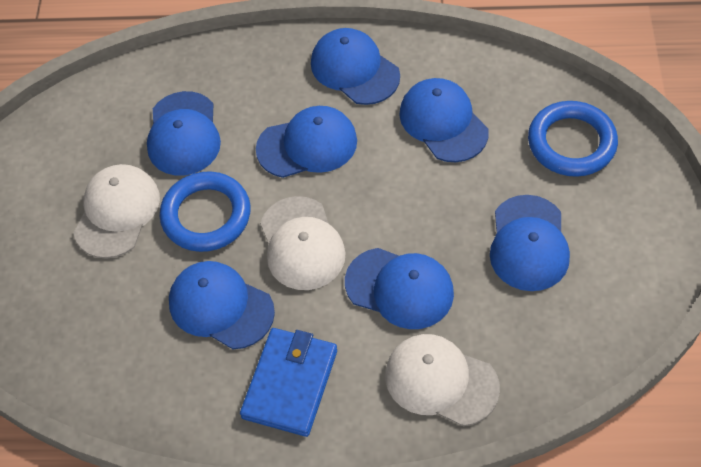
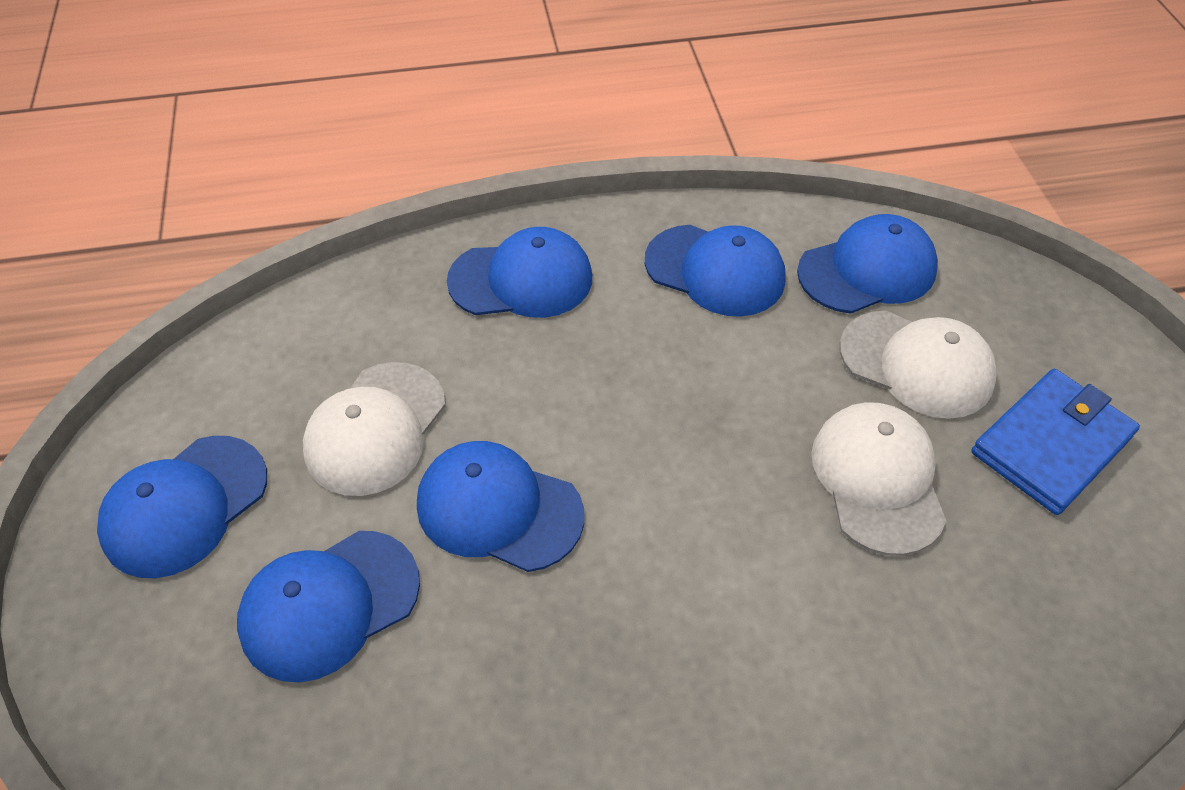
blue cap: [147,91,221,176] [169,261,275,349] [256,106,357,178] [311,28,400,105] [345,248,454,329] [399,78,488,162] [490,195,570,291] = 7 -> [97,436,267,578] [237,531,420,683] [417,441,584,572] [447,227,592,318] [645,225,786,317] [797,214,938,314] = 6
blue ring: [160,171,251,252] [528,101,618,177] = 2 -> none = 0

